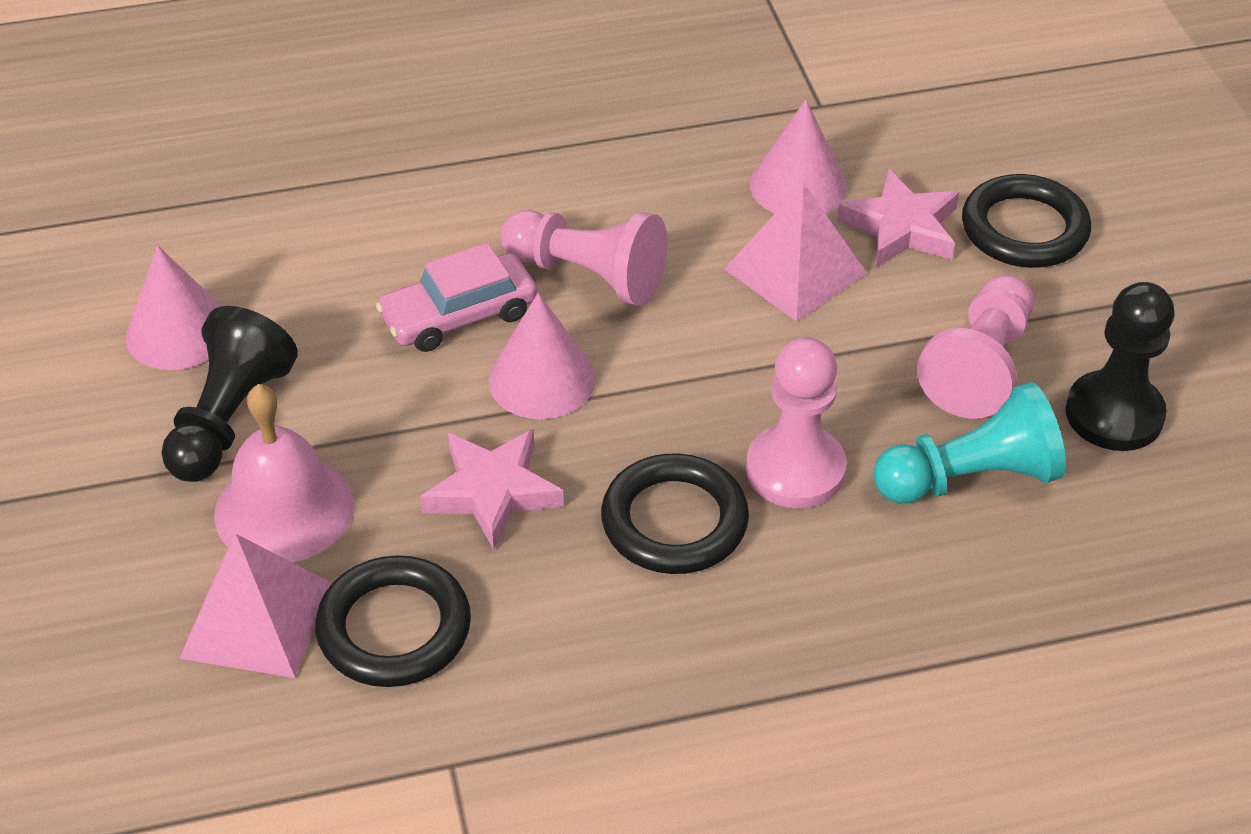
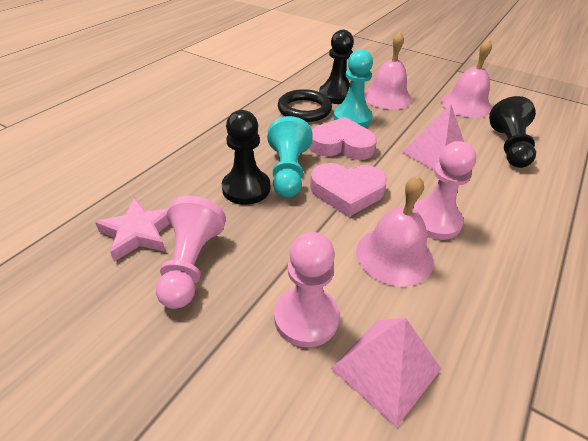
black pawn: [162,306,298,482] [1065,282,1175,451] = 2 -> [222,110,270,205] [319,30,354,104] [489,96,536,168] = 3
black ring: [315,555,471,687] [601,453,749,574] [962,174,1091,268] = 3 -> [278,89,332,122] = 1
pink bell: [214,384,354,563] = 1 -> [356,175,434,287] [364,31,412,109] [441,39,492,118] = 3
pink car: [376,243,537,352] = 1 -> none = 0
pink cone: [126,245,221,370] [488,293,596,419] [750,99,847,214] = 3 -> none = 0
pink heart: none = 0 -> [309,117,377,160] [310,163,387,217] = 2
pink star: [420,429,564,550] [837,169,959,267] = 2 -> [95,198,170,262] = 1
turquoise pawn: [873,382,1066,504] = 1 -> [267,116,312,198] [333,49,373,127] = 2

